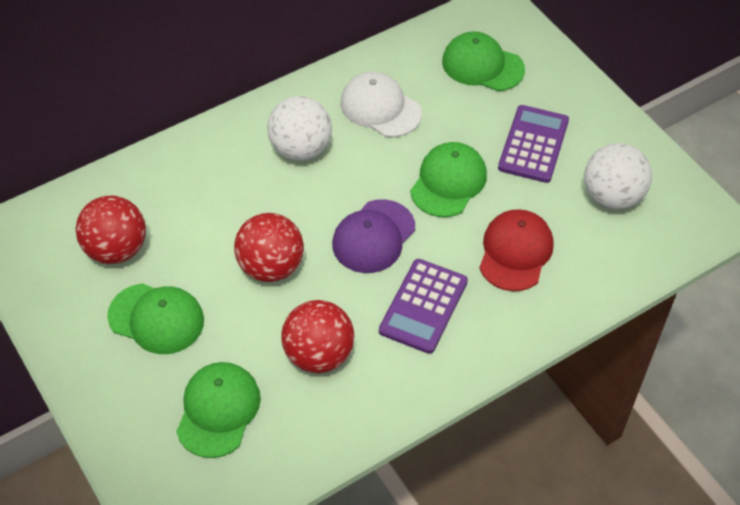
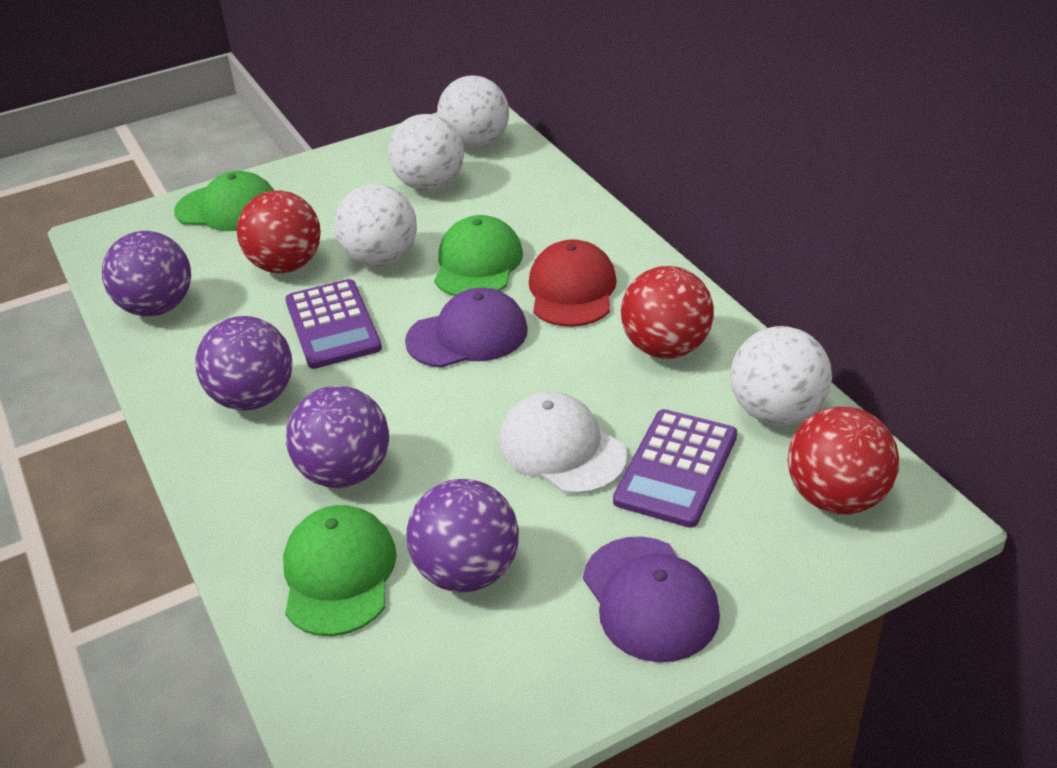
green cap: [107,283,204,354] [176,362,261,458] [410,142,487,217] [442,31,525,91] = 4 -> [174,171,275,231] [283,505,397,636] [434,215,523,296] = 3
purple ball: none = 0 -> [102,231,191,316] [196,316,293,411] [286,386,389,488] [406,479,519,592] = 4
purple cap: [332,199,415,273] = 1 -> [405,288,528,368] [583,536,720,662] = 2
white ball: [267,96,332,161] [584,143,652,210] = 2 -> [334,184,417,266] [388,114,464,191] [437,75,509,149] [731,326,832,426] = 4

